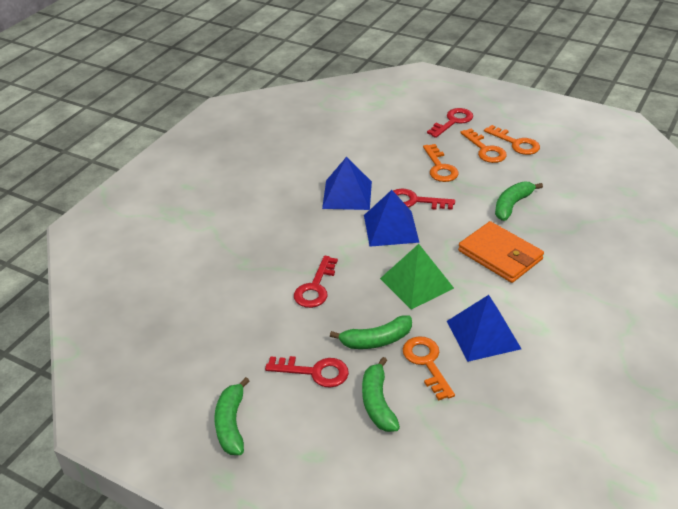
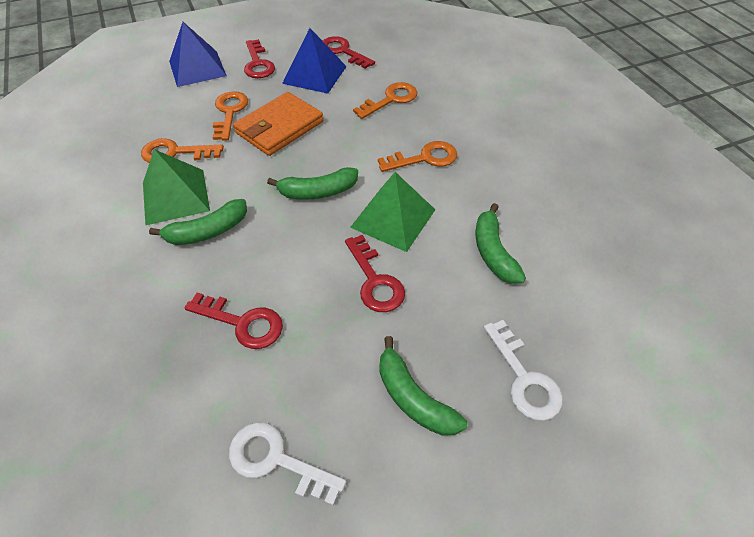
blue pyramid: [322,157,372,210] [364,190,420,247] [447,295,521,362] = 3 -> [169,22,227,87] [282,28,347,94] = 2
green pyramid: [380,244,454,309] = 1 -> [143,149,210,225] [350,172,435,252] = 2
white key: none = 0 -> [229,422,346,506] [484,320,563,421] = 2

